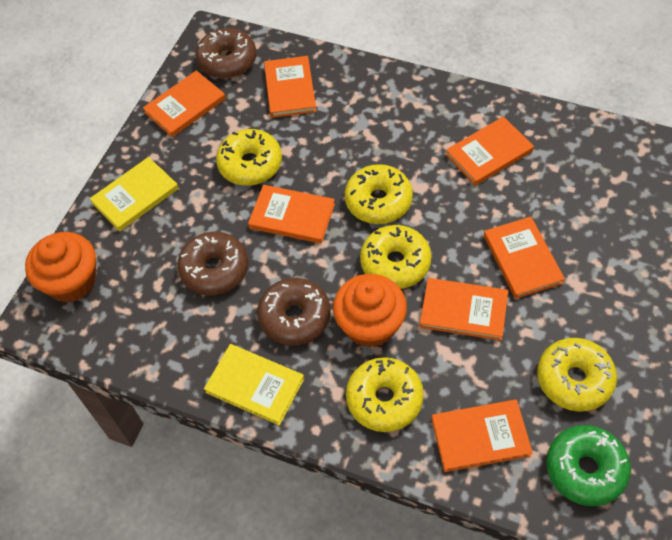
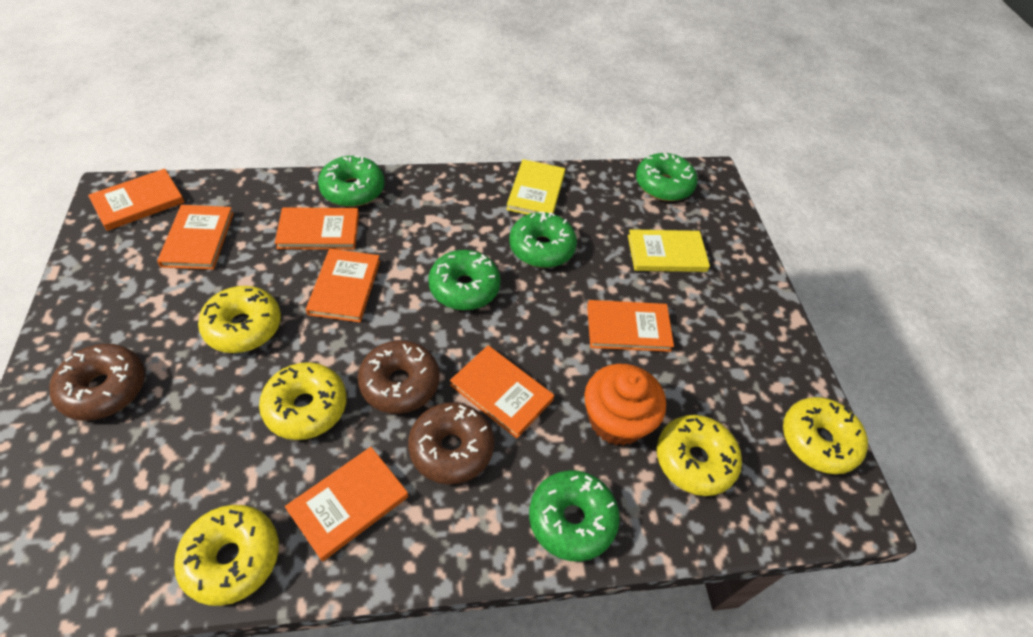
green donut: [546,425,631,506] = 1 -> [318,155,384,207] [429,250,501,310] [509,212,577,268] [529,470,620,562] [636,153,697,201] = 5
orange cupcake: [25,232,96,302] [333,274,407,348] = 2 -> [584,364,666,446] = 1

